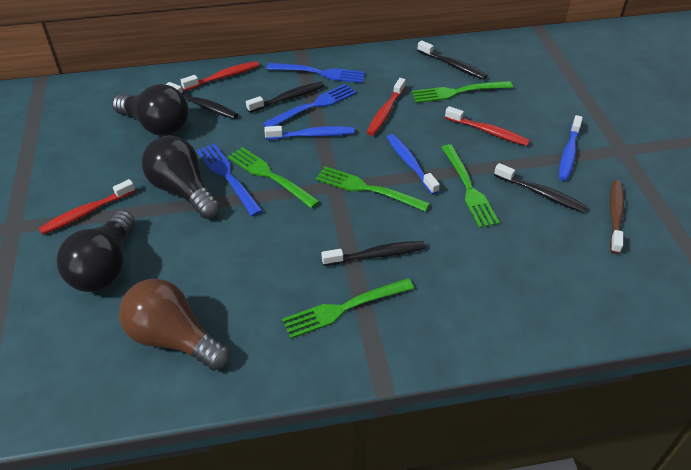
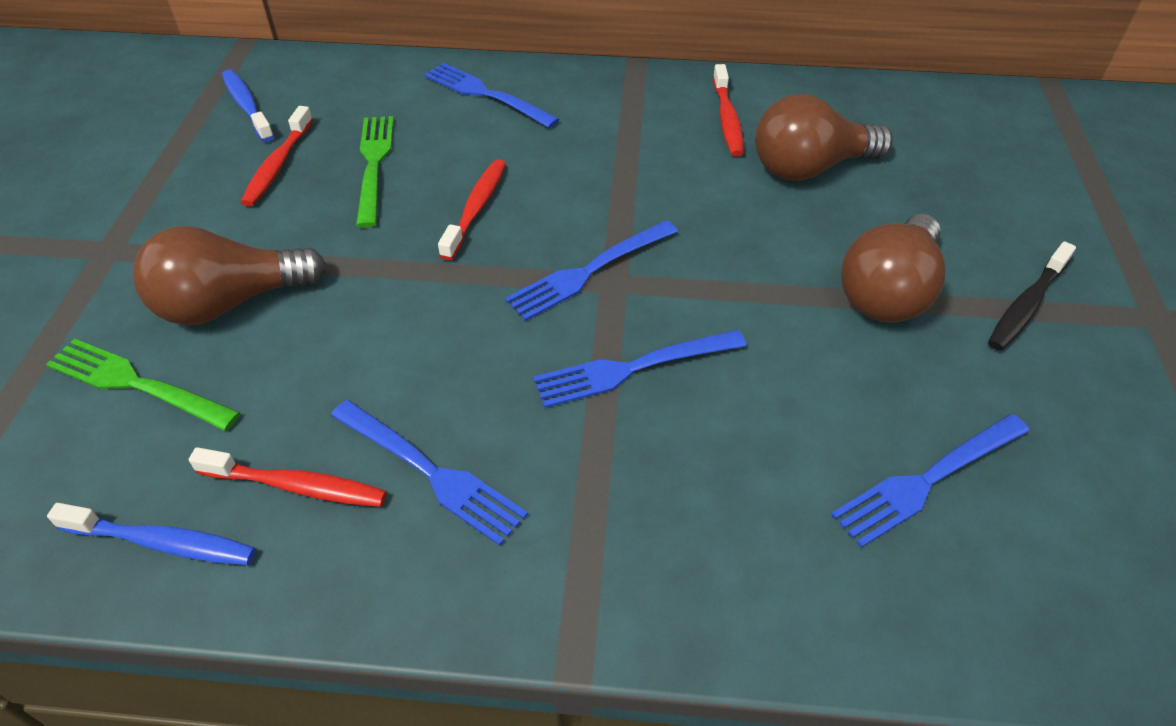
black light bulb: [56,210,135,292] [112,84,189,136] [142,136,220,219] = 3 -> none = 0
black toothbrush: [165,82,238,119] [246,82,324,113] [322,241,426,266] [417,40,487,80] [494,163,587,213] = 5 -> [988,241,1076,351] = 1
blue fork: [197,143,263,216] [263,84,356,127] [266,63,365,83] = 3 -> [331,400,528,546] [424,63,559,128] [505,220,678,321] [533,330,747,408] [831,414,1030,548] = 5
blue toothbrush: [264,126,354,140] [387,134,440,195] [559,115,583,181] = 3 -> [47,503,256,565] [222,69,274,142] = 2
brown light bulb: [119,279,230,371] = 1 -> [133,226,326,325] [755,94,893,181] [841,214,945,323] = 3
brown toothbrush: [610,180,624,254] = 1 -> none = 0
green fork: [228,147,320,208] [282,278,414,339] [316,166,430,212] [411,81,513,103] [441,144,500,228] = 5 -> [46,339,241,431] [356,116,394,228] = 2

